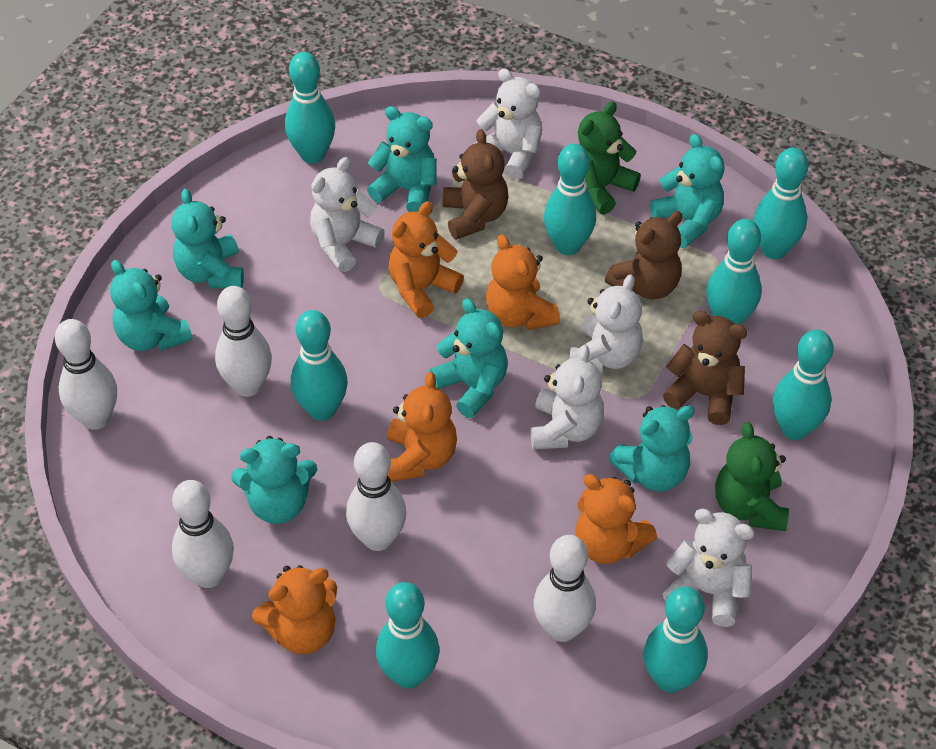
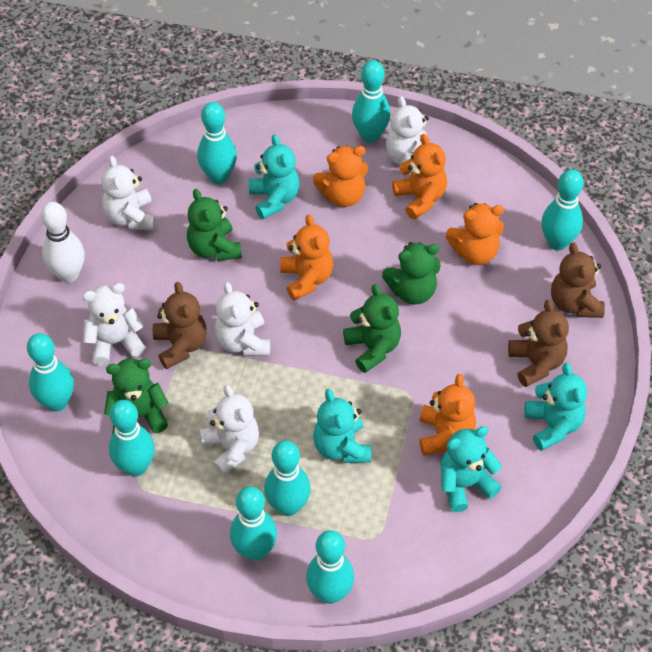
green teddy bear: [578,101,641,215] [715,422,789,531] = 2 -> [104,358,168,434] [187,189,242,261] [343,284,401,373] [382,242,441,305] = 4
turquoise teddy bear: [110,260,193,351] [172,189,244,288] [231,436,317,524] [367,106,437,212] [430,298,508,418] [609,405,695,491] [650,134,724,248] = 7 -> [249,135,300,219] [313,389,371,463] [441,426,502,512] [524,363,587,451] = 4
white bowling pin: [55,319,117,430] [172,480,234,588] [215,286,272,397] [346,442,406,551] [533,535,596,642] = 5 -> [41,202,84,283] = 1

